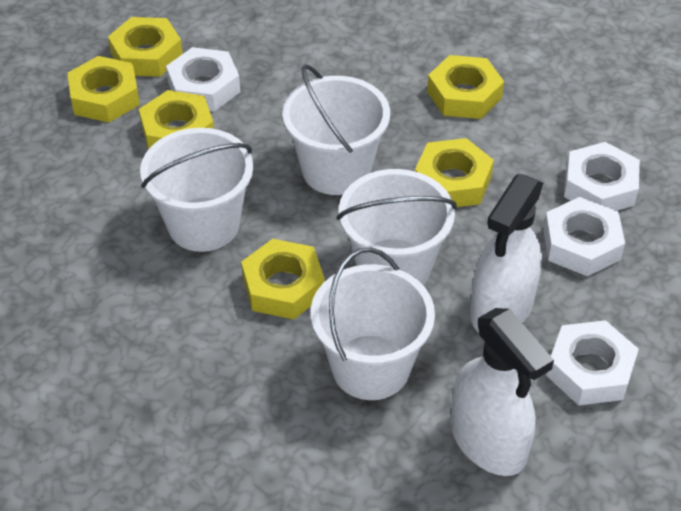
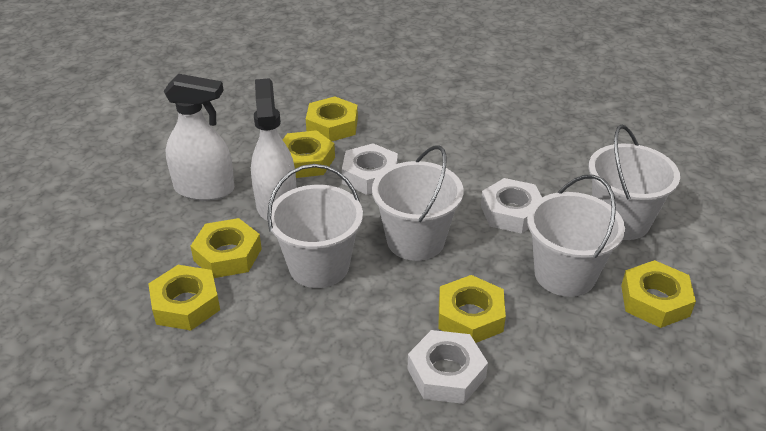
white nut: [166,47,240,112] [543,197,625,277] [546,320,639,406] [564,142,640,211] = 4 -> [342,143,398,195] [408,330,488,404] [481,178,542,234] = 3

